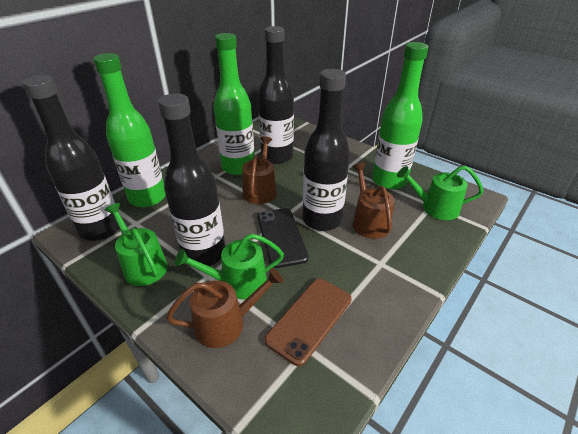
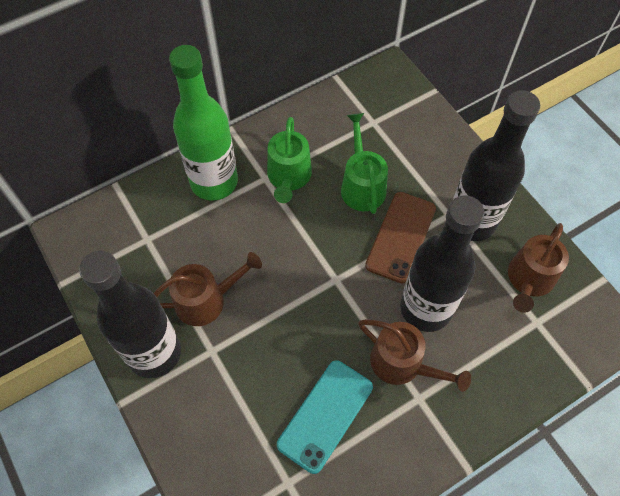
black bottle: [23,75,119,241] [158,93,225,266] [258,26,294,164] [303,69,350,231] = 4 -> [79,251,181,378] [400,195,485,332] [453,90,540,241] = 3
black phone: [257,208,309,268] = 1 -> none = 0
green bottle: [93,53,166,207] [213,33,254,175] [372,42,428,190] = 3 -> [169,45,238,201] = 1
green watering can: [105,203,168,286] [175,233,284,299] [397,166,484,220] = 3 -> [267,117,312,203] [341,113,388,214] = 2
turquoise phone: none = 0 -> [277,360,373,474] = 1

